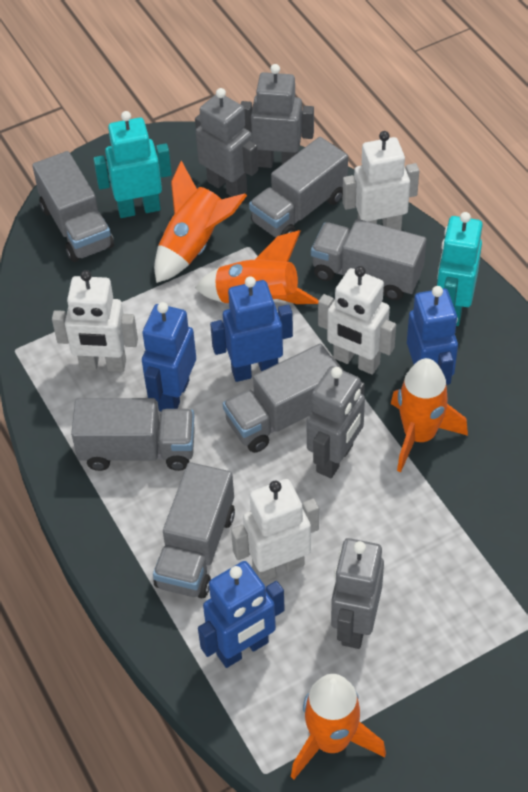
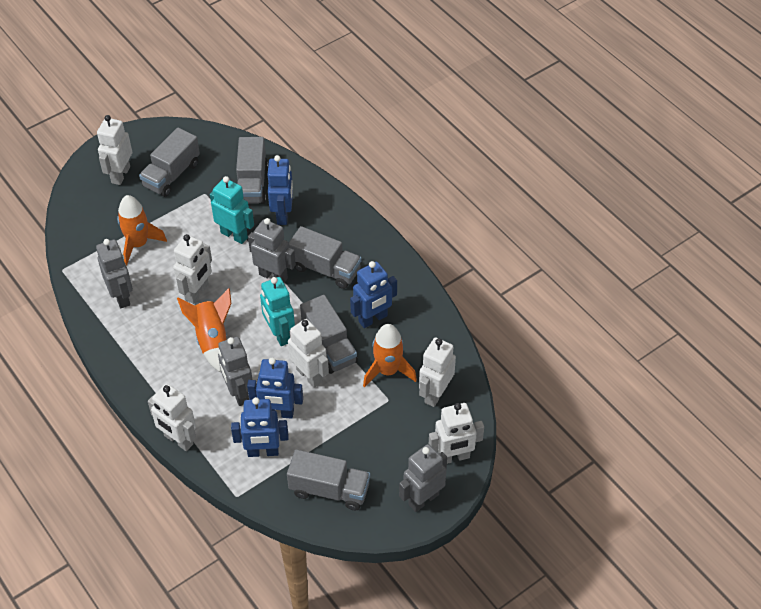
grey truck: [32,151,114,262] [71,398,195,471] [153,462,235,598] [223,344,340,453] [249,137,348,237] [311,219,426,300] = 6 -> [139,127,200,197] [236,137,268,204] [287,449,370,510] [289,226,362,289] [300,295,358,374] = 5
orange rocket: [154,161,247,283] [195,230,319,304] [291,674,386,779] [391,358,468,472] = 4 -> [117,195,167,266] [177,288,231,372] [363,324,417,387] = 3
white robot: [52,270,138,372] [231,479,319,582] [318,266,396,375] [342,131,419,230] = 4 -> [97,115,132,185] [148,384,196,451] [173,234,212,304] [288,319,329,388] [419,337,456,407] [429,403,484,464] = 6

